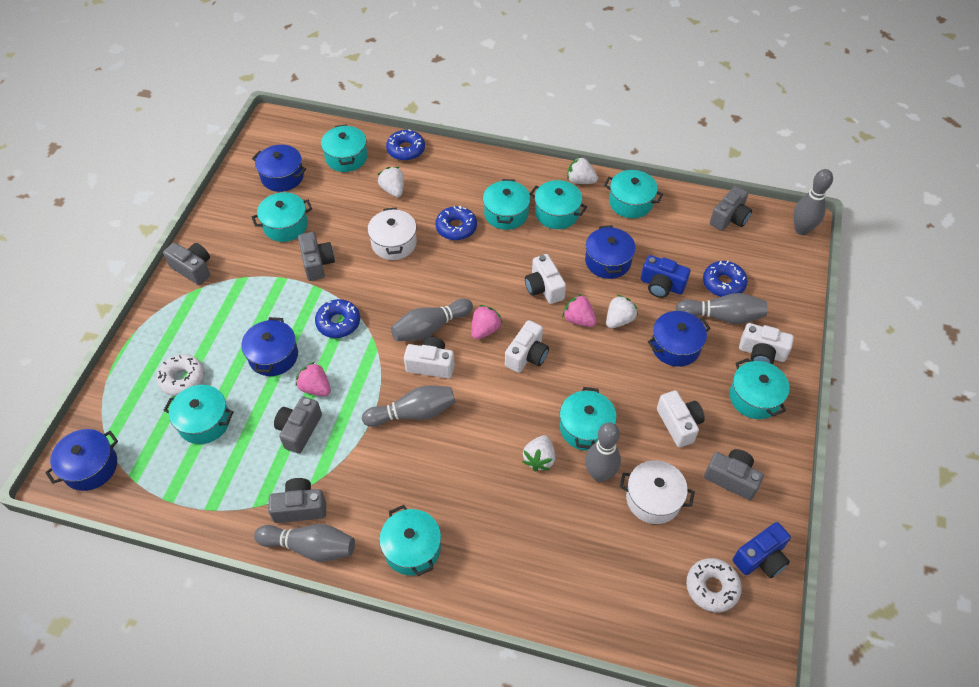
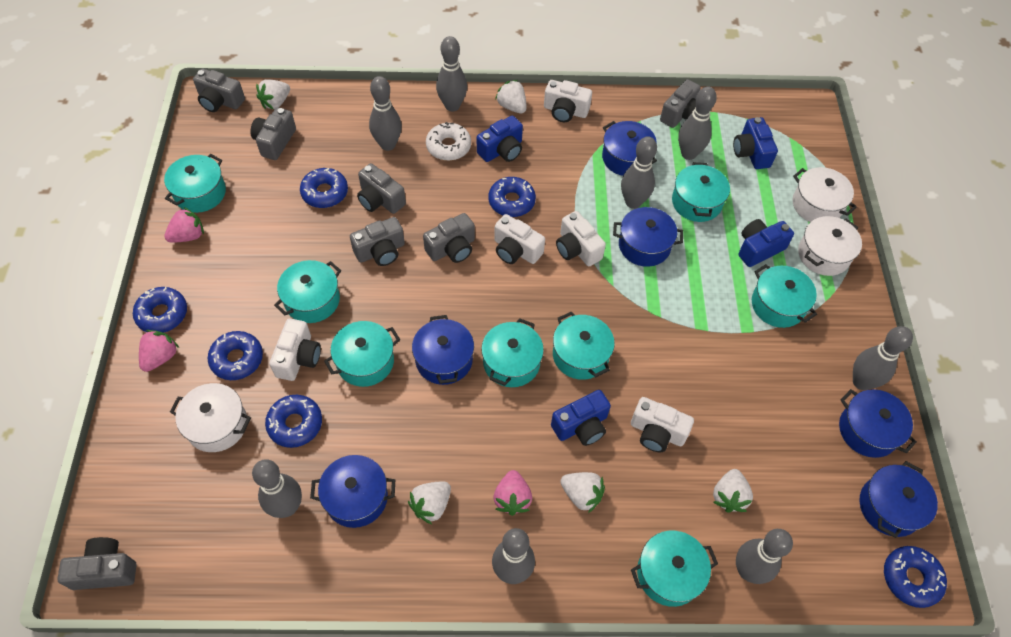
blue camera: [641,255,690,298] [733,522,791,578] = 2 -> [477,116,523,162] [551,390,611,446] [733,117,778,169] [738,219,794,267] = 4
blue donut: [315,299,360,338] [386,129,425,161] [436,206,477,240] [703,261,748,297] = 4 -> [133,287,187,333] [208,331,263,380] [265,395,322,448] [300,168,348,208] [488,177,536,217] [884,546,947,608] = 6
blue pot: [45,429,118,491] [241,317,298,376] [252,145,306,192] [585,225,636,279] [648,311,711,367] = 5 -> [310,455,395,528] [412,315,474,385] [602,121,657,176] [613,207,683,267] [839,389,917,458] [859,461,938,538] = 6
grey bowling pin: [254,524,355,562] [362,385,455,427] [391,299,473,341] [585,422,621,482] [676,293,767,324] [793,169,833,235] = 6 -> [252,459,302,518] [369,76,402,151] [436,36,467,111] [492,528,535,584] [621,136,657,209] [678,86,717,160] [736,529,793,584] [853,326,913,390] = 8
grey camera: [163,242,210,285] [268,478,326,523] [274,397,322,454] [298,232,335,281] [704,449,764,500] [710,186,752,231] = 6 -> [57,537,136,590] [193,69,245,112] [250,108,296,160] [350,217,405,266] [357,163,406,214] [423,213,475,263] [660,79,701,128] = 7
turquoise pot: [163,385,234,444] [252,192,312,242] [321,124,367,172] [379,505,441,576] [483,179,531,230] [530,180,587,229] [560,387,617,451] [604,170,663,218] [730,358,790,419] = 9 -> [164,154,226,213] [274,260,341,323] [324,321,400,387] [481,318,544,387] [553,311,615,380] [631,531,718,607] [672,162,730,222] [752,264,817,328] = 8
white donut: [156,354,205,396] [686,558,742,612] = 2 -> [426,122,471,161] = 1
white pot: [367,208,417,260] [619,460,695,524] = 2 -> [170,383,251,452] [793,167,857,222] [798,216,862,276] = 3
white strawberry: [378,167,404,197] [522,435,555,472] [567,156,598,184] [606,295,638,328] = 4 -> [256,79,290,109] [408,481,451,524] [495,80,527,114] [560,472,605,513] [713,469,753,513] = 5

